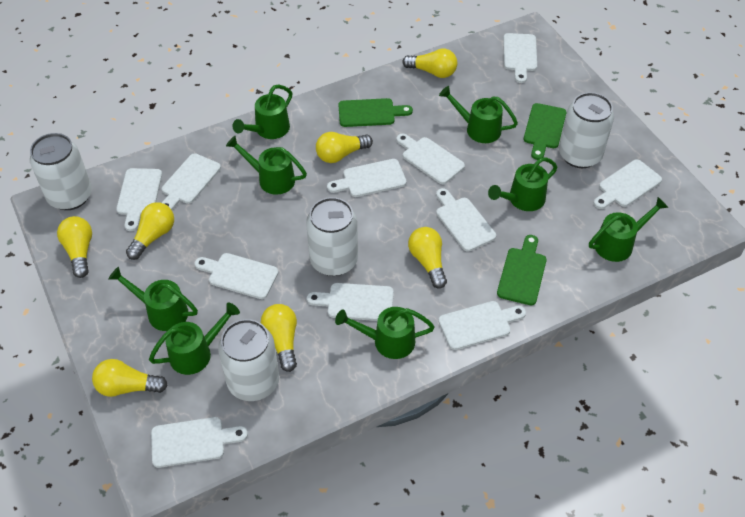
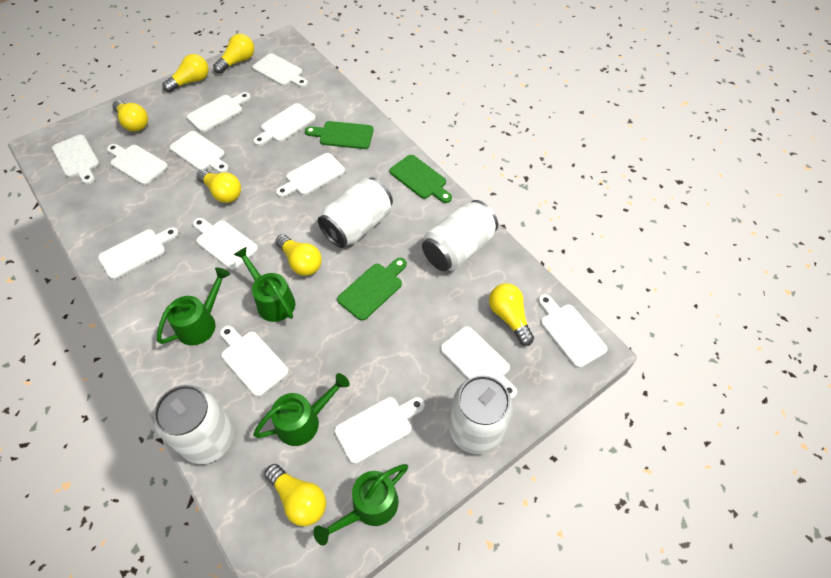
green watering can: [108,267,198,331] [149,302,240,375] [226,136,307,195] [233,85,293,139] [335,307,435,359] [439,86,518,143] [488,157,557,211] [589,197,669,262] = 8 -> [157,267,230,345] [233,247,295,322] [253,373,350,446] [313,464,408,546] = 4
white cutting board: [116,168,162,231] [151,417,248,468] [162,153,221,210] [195,253,279,299] [307,283,394,321] [327,159,407,197] [396,134,465,184] [436,188,496,252] [438,301,526,350] [503,33,537,83] [594,160,662,209] = 11 -> [52,135,99,184] [98,227,179,279] [107,144,168,185] [170,131,229,173] [187,92,251,132] [193,218,258,270] [220,325,289,397] [252,53,308,87] [253,103,316,146] [276,153,345,198] [334,397,425,464] [440,326,517,399] [538,294,608,368] = 13

